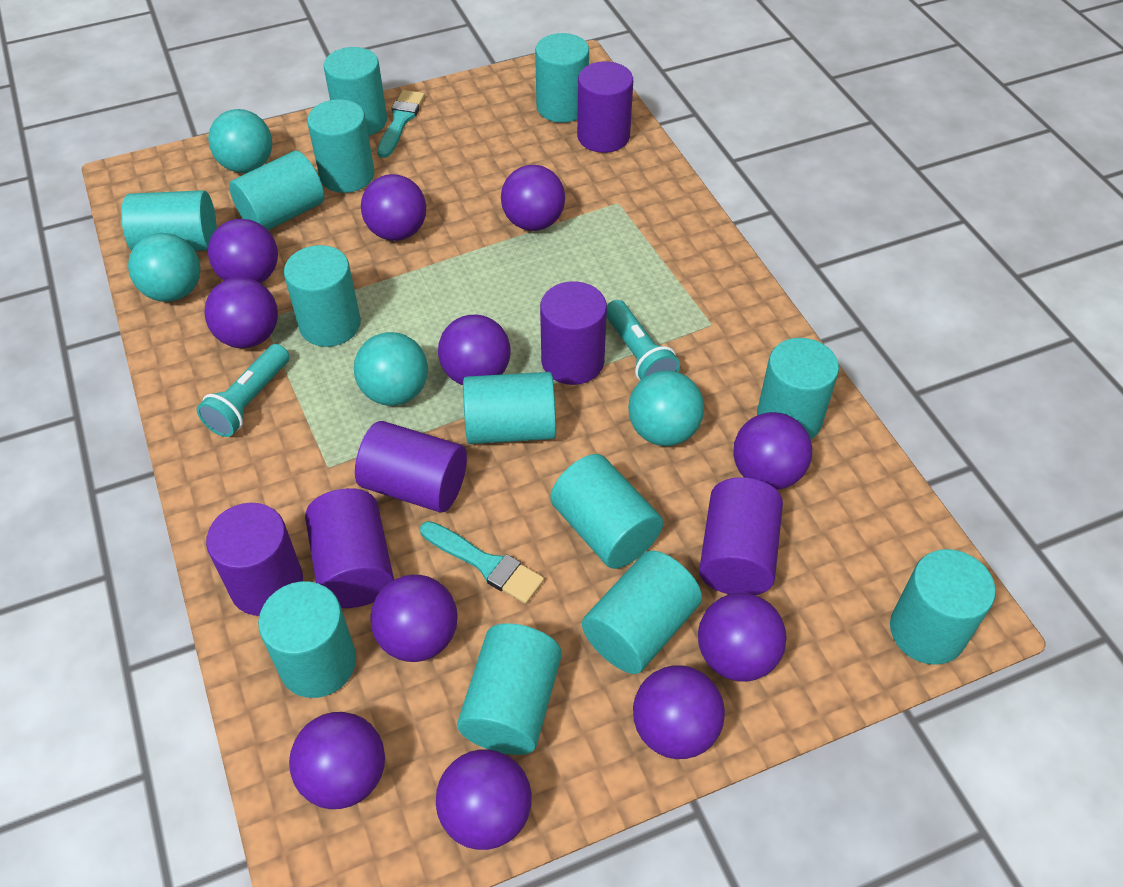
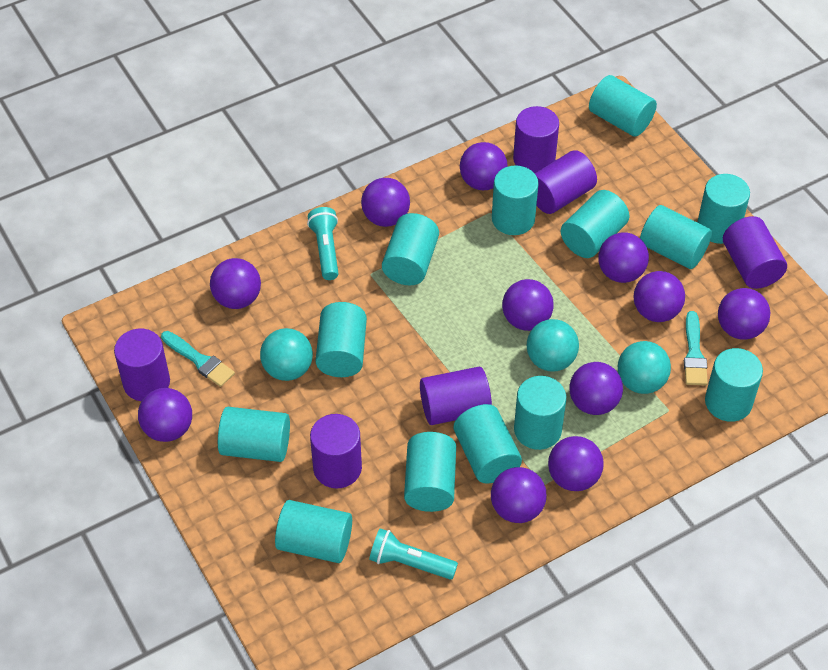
turquoise ball: [128,233,201,302] [208,109,272,173] [354,332,428,406] [628,370,704,446] = 4 -> [260,328,313,381] [526,319,579,372] [618,341,671,394] = 3

